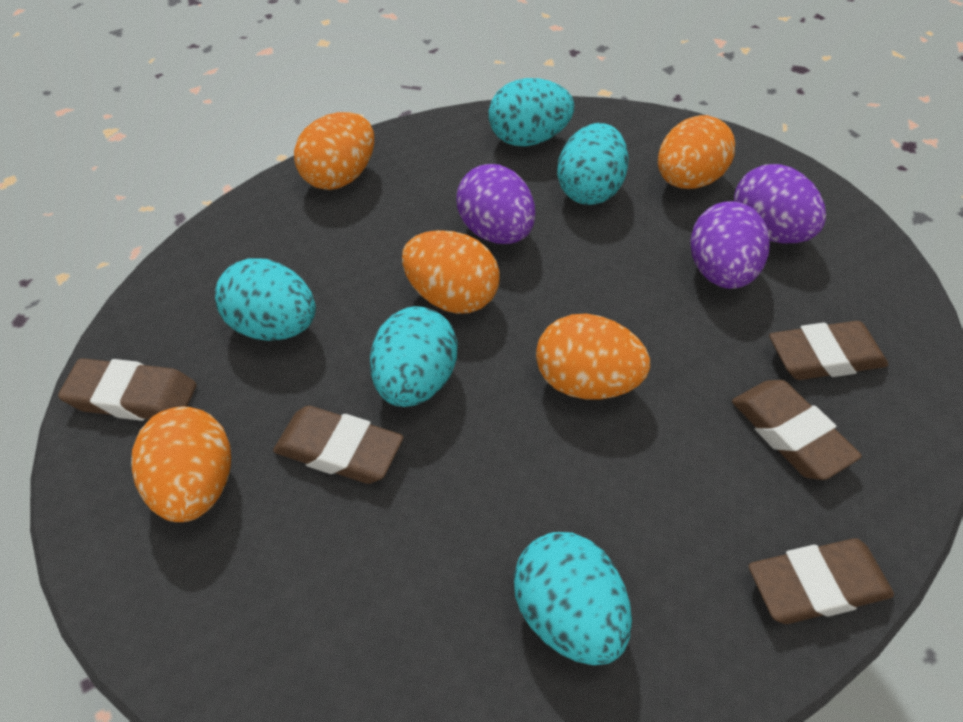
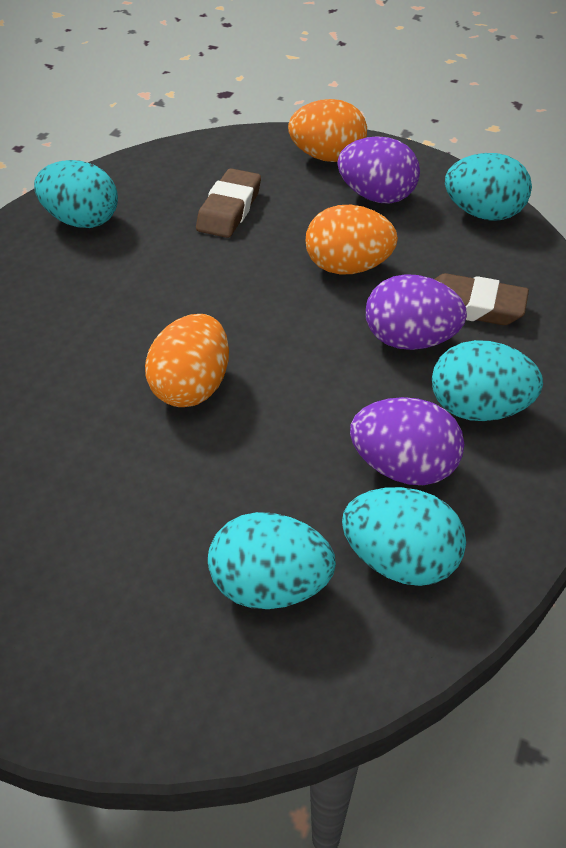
brown eraser: [58,358,196,421] [273,406,403,484] [732,380,862,480] [749,538,894,624] [769,321,888,380] = 5 -> [196,168,261,238] [434,273,529,325] = 2
orange egg: [131,406,231,522] [294,112,374,190] [402,230,500,314] [536,314,650,399] [658,115,735,189] = 5 -> [145,314,229,407] [288,99,367,162] [306,205,398,274] = 3

